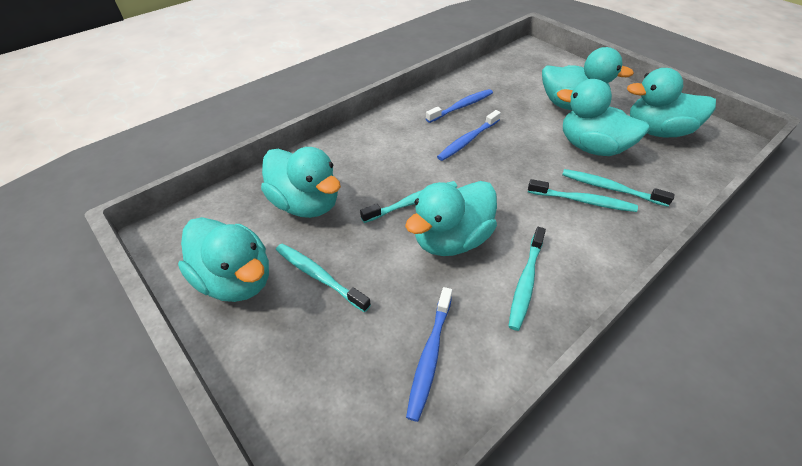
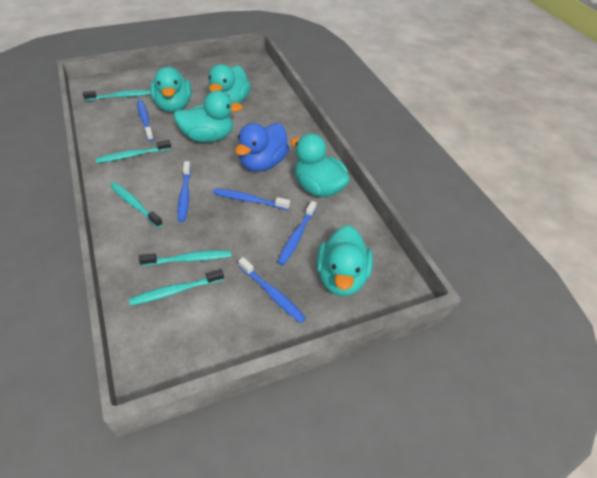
blue duck: none = 0 -> [235,123,289,172] = 1
blue toothbrush: [406,287,452,422] [426,89,493,123] [437,110,501,161] = 3 -> [137,100,154,141] [178,161,191,222] [213,188,290,210] [238,257,306,323] [278,201,317,265] = 5
turquoise duck: [178,217,269,302] [261,147,341,218] [405,181,497,256] [542,47,634,110] [557,79,650,156] [627,68,716,137] = 6 -> [150,67,192,112] [174,91,243,142] [208,64,251,104] [290,133,350,197] [316,225,373,296] = 5

